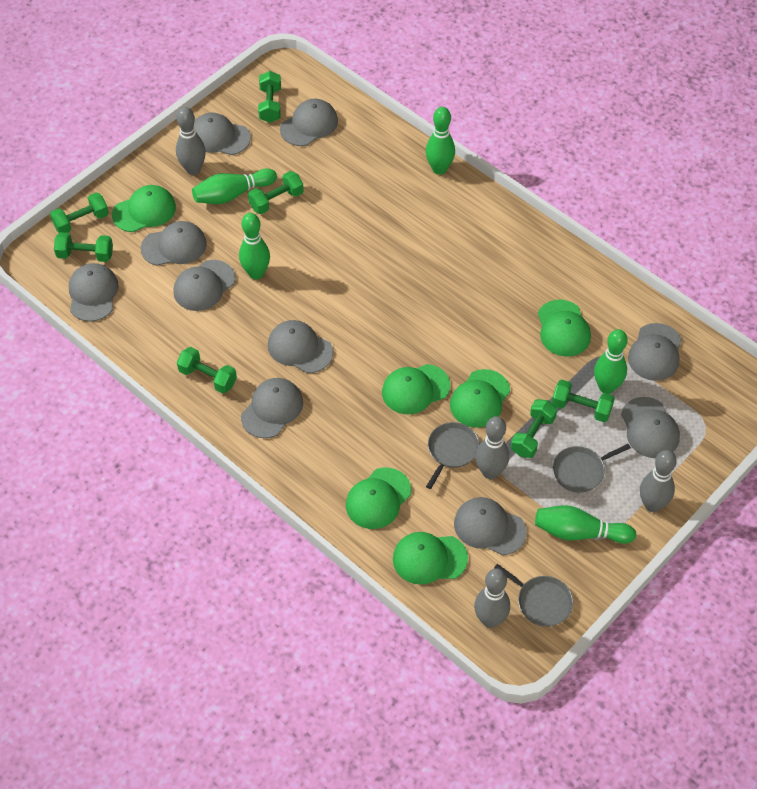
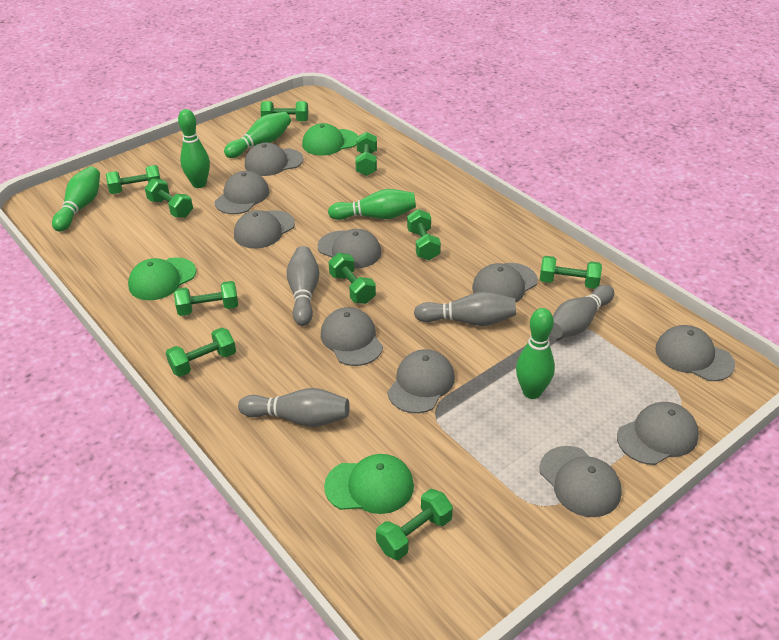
green cap: [112,185,176,232] [346,468,411,529] [382,364,450,414] [393,532,468,584] [450,369,510,428] [538,300,591,357] = 6 -> [128,257,196,300] [302,123,358,155] [324,454,414,514] = 3
green dumbbell: [50,192,109,233] [54,232,113,262] [177,347,237,394] [248,171,304,214] [258,71,281,123] [511,399,557,458] [552,380,615,422] = 7 -> [106,165,160,194] [145,179,193,218] [166,327,236,377] [174,281,238,316] [260,101,309,121] [329,253,376,304] [355,132,377,176] [376,489,453,560] [407,209,441,260] [540,256,602,289] = 10
grey pan: [426,422,480,489] [494,564,573,627] [552,444,631,493] = 3 -> none = 0

